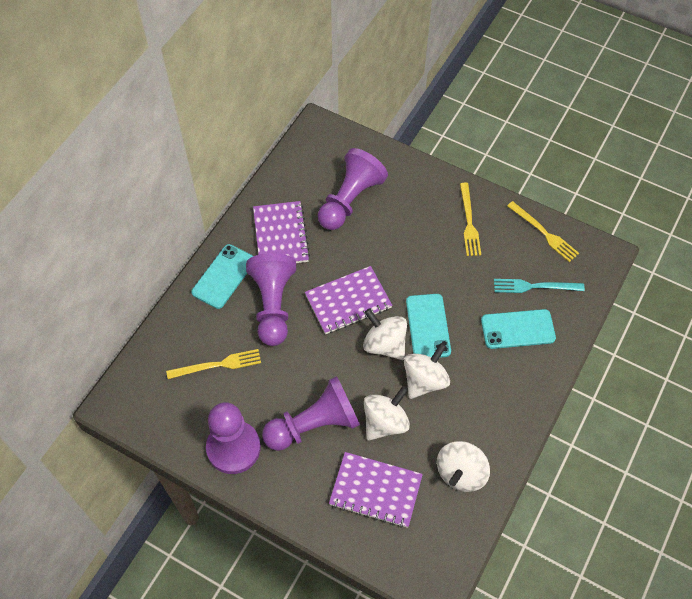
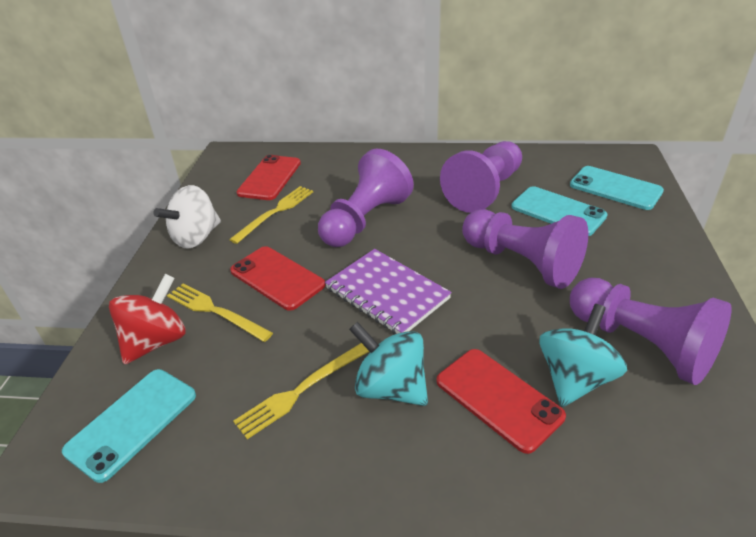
purple notebook: [253,201,310,263] [305,266,392,334] [329,452,423,528] = 3 -> [325,249,452,334] = 1
red phone: none = 0 -> [230,246,326,311] [236,155,301,200] [436,349,566,454] = 3
red spinning top: none = 0 -> [109,274,185,364] = 1
turquoise fork: [494,279,585,293] = 1 -> none = 0
turquoise spinning top: none = 0 -> [349,322,428,406] [539,304,627,407] = 2
white spinning top: [363,309,407,360] [364,386,410,441] [404,343,450,399] [437,441,490,492] = 4 -> [153,185,221,249] = 1

